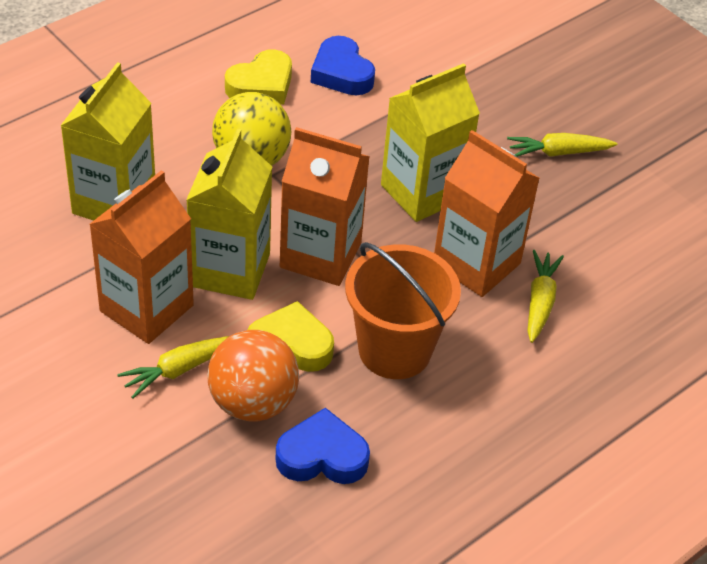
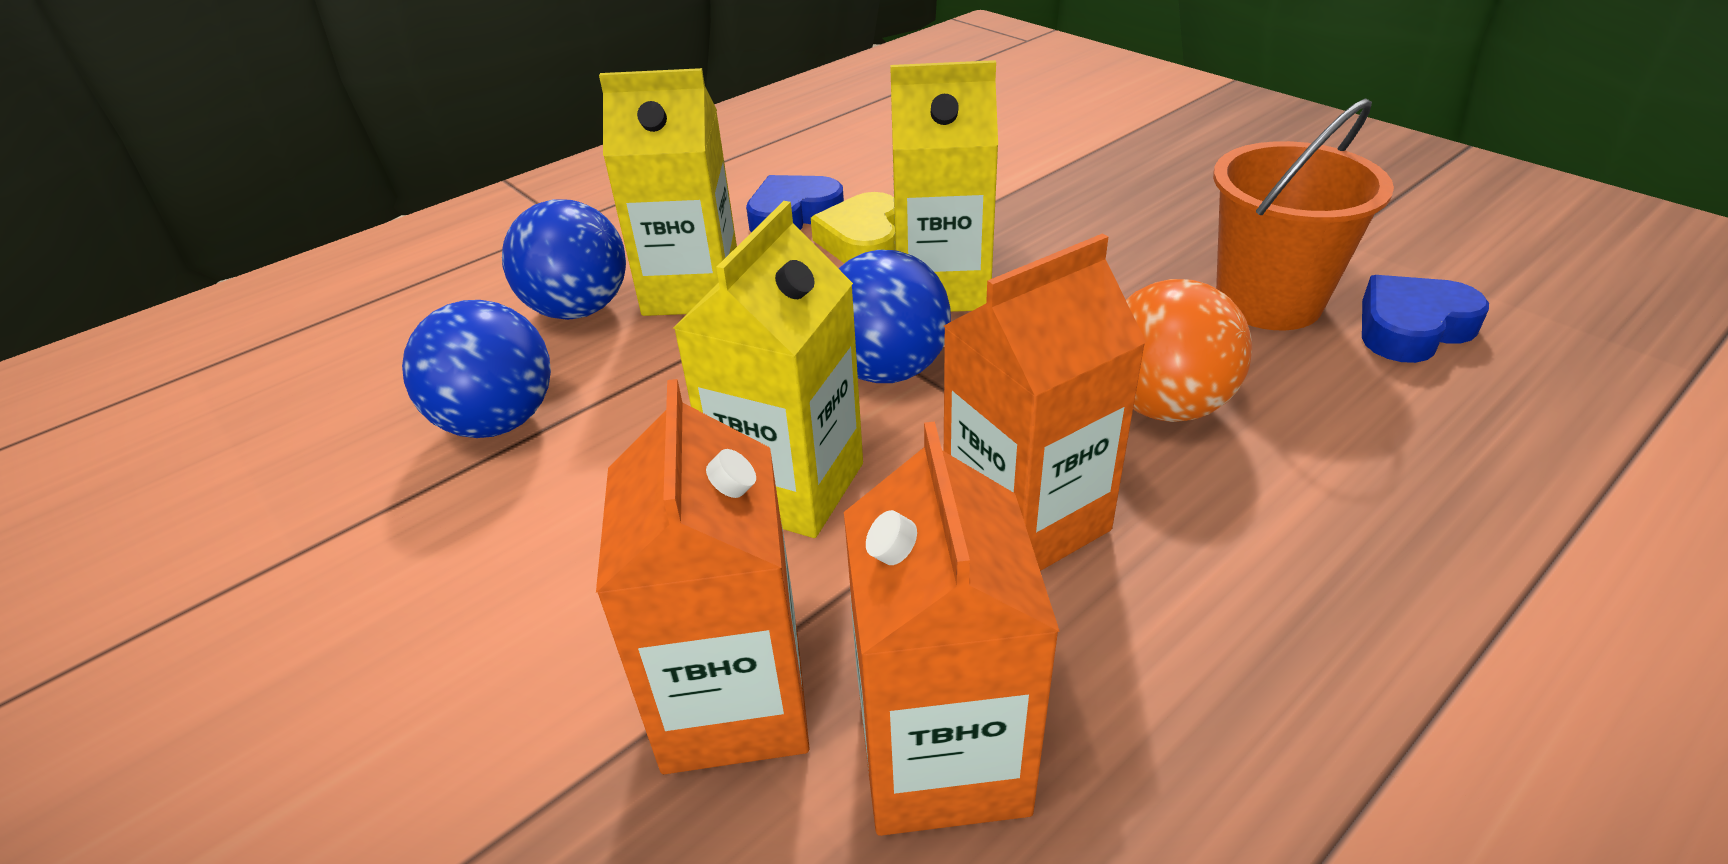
blue ball: none = 0 -> [402,300,551,438] [502,199,626,320] [838,250,951,383] = 3
yellow ball: [212,92,291,166] = 1 -> none = 0
yellow carrot: [117,336,229,399] [507,133,617,157] [527,250,564,343] = 3 -> none = 0
yellow heart: [225,49,292,105] [248,301,334,372] = 2 -> [811,192,896,263] = 1

